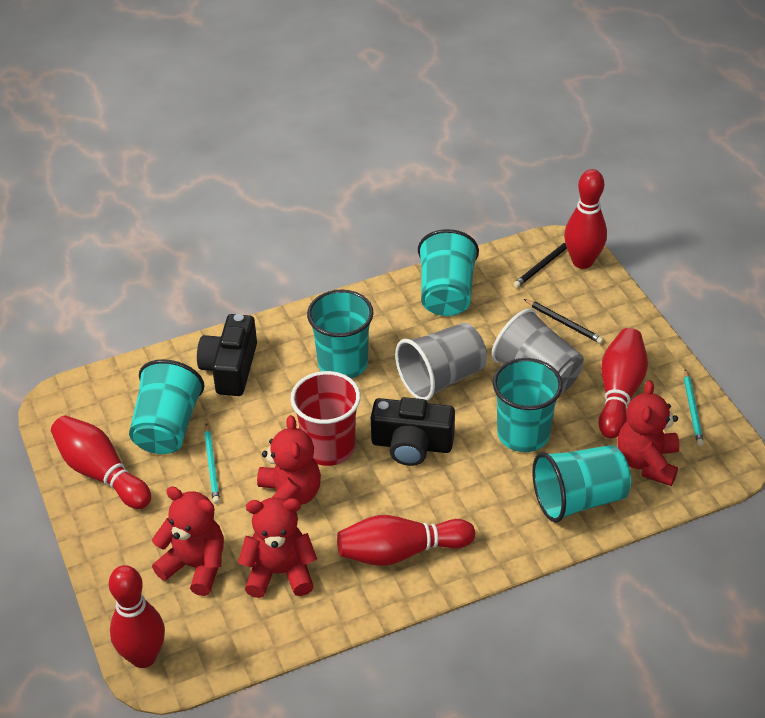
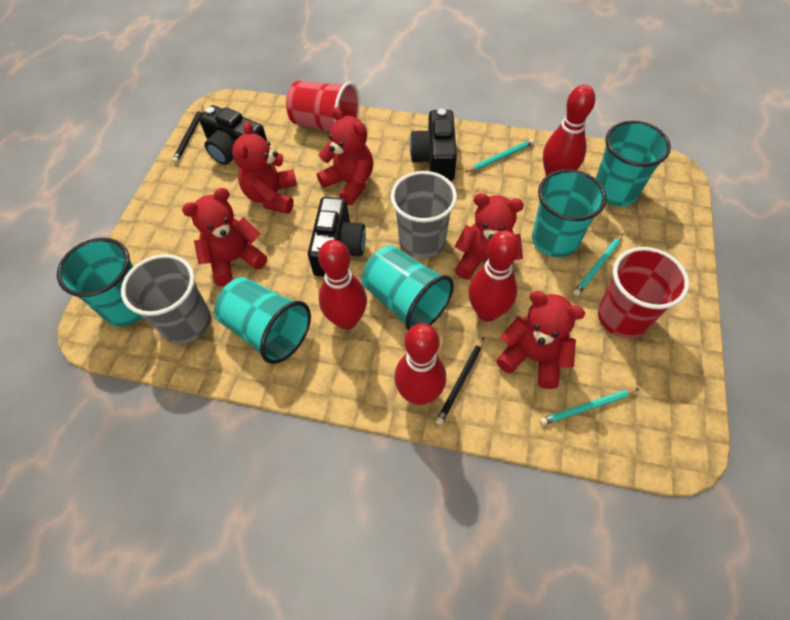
black camera: [197,314,257,396] [371,397,455,466] = 2 -> [199,105,267,165] [308,197,366,277] [410,109,457,181] = 3
red bowling pin: [51,415,151,509] [109,565,165,668] [337,515,475,566] [564,169,607,269] [598,328,648,439] = 5 -> [318,240,367,329] [395,323,446,405] [468,230,520,322] [543,85,595,176] = 4
red cup: [291,371,361,466] = 1 -> [286,81,360,132] [598,247,689,338] = 2
red teddy bear: [152,486,224,596] [238,497,317,598] [257,415,321,505] [617,380,679,486] = 4 -> [182,188,267,286] [232,121,297,214] [317,107,373,205] [455,193,524,279] [496,291,585,389] = 5
turquoise pencil: [204,423,220,504] [684,369,704,446] = 2 -> [465,139,534,172] [539,389,639,425] [573,234,623,296] = 3

